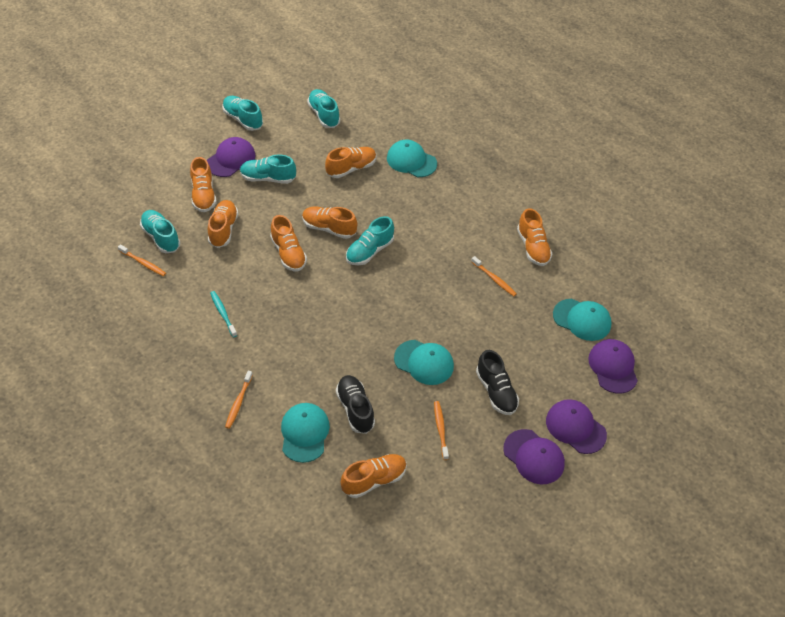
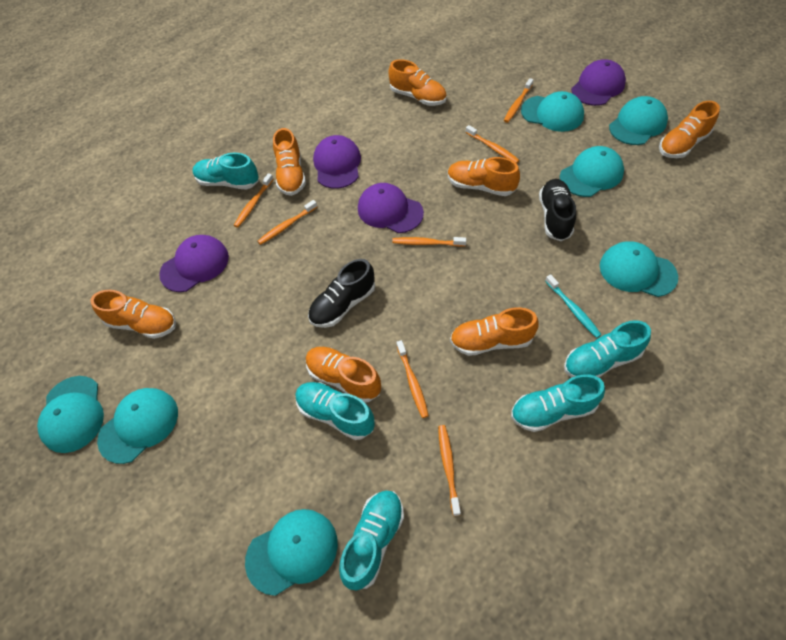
orange toothbrush: [118,244,166,276] [225,371,253,429] [434,401,449,460] [471,256,517,296] = 4 -> [234,173,273,228] [257,200,317,245] [392,237,466,247] [396,340,429,418] [438,425,461,516] [466,125,520,164] [504,78,533,123] = 7
turquoise cap: [281,403,330,463] [387,140,437,177] [394,340,454,385] [553,298,612,341] = 4 -> [37,376,104,453] [97,388,178,464] [245,509,338,596] [521,91,584,132] [560,146,624,197] [600,241,678,297] [609,96,668,145] = 7

